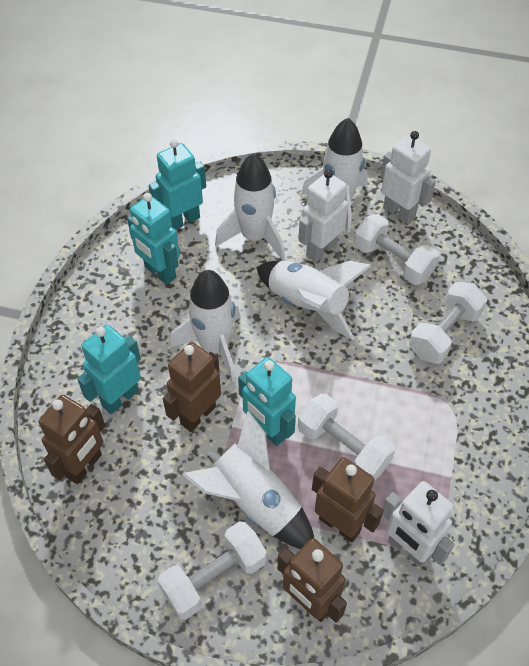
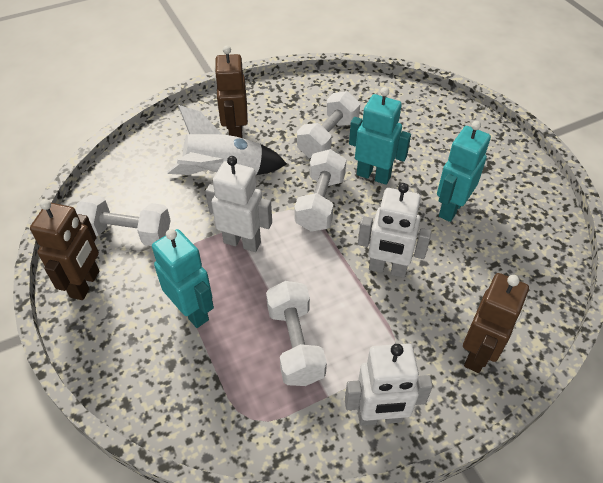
brown robot: [39,395,105,484] [163,342,221,432] [277,538,347,623] [312,457,384,542] = 4 -> [30,199,99,300] [214,45,248,138] [463,273,529,373] = 3
turquoise robot: [77,325,141,414] [127,193,180,285] [149,139,206,230] [238,357,296,446] = 4 -> [152,229,214,328] [349,87,411,185] [437,121,491,222] = 3
white rocket: [170,270,240,382] [183,410,314,549] [215,153,285,260] [257,261,371,340] [301,118,368,233] = 5 -> [167,105,287,175] = 1

